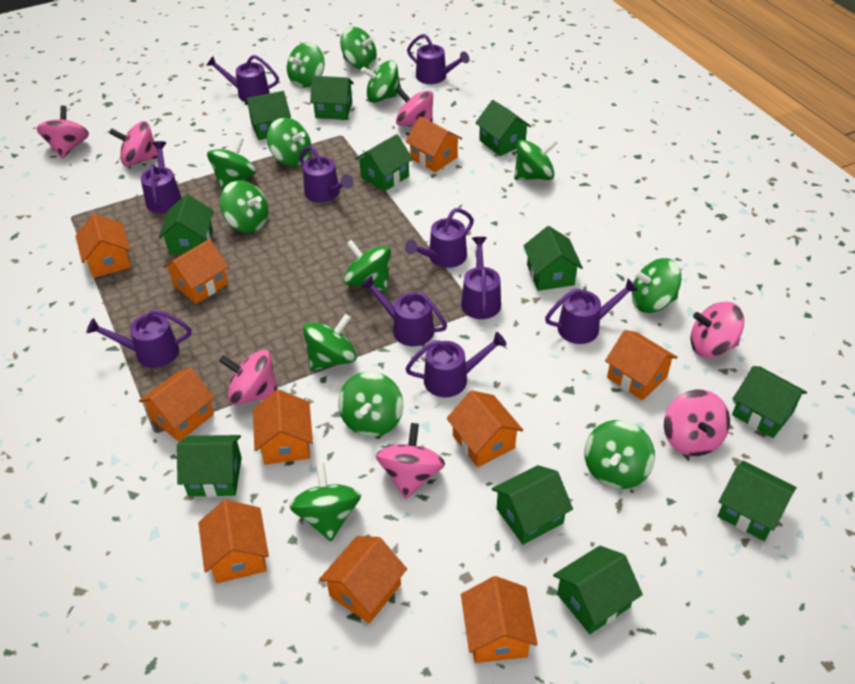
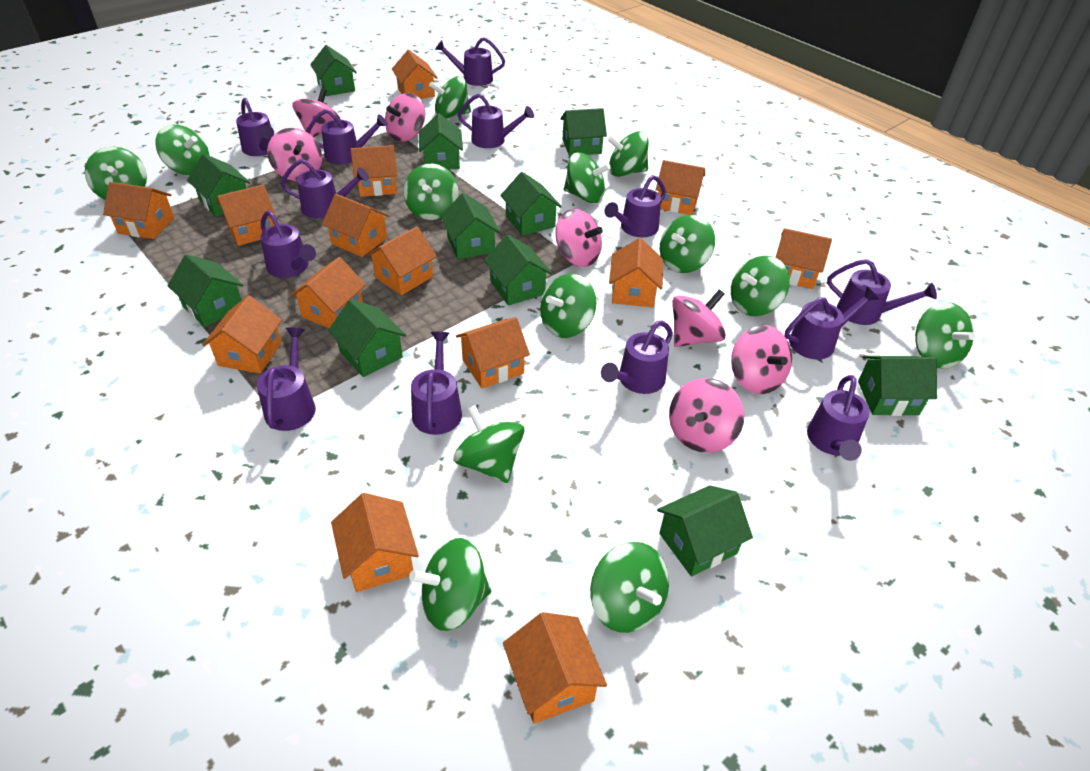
orange house: [76,214,131,278] [139,368,215,442] [163,239,229,304] [198,500,269,583] [253,389,313,465] [319,536,407,624] [405,117,462,172] [447,390,523,467] [461,576,538,663] [605,330,678,400] = 10 -> [103,182,174,239] [202,295,282,374] [217,184,276,246] [290,257,366,328] [322,194,390,257] [331,493,419,592] [351,145,398,197] [366,226,437,295] [392,50,438,99] [456,317,530,388] [503,612,607,724] [609,238,663,307] [656,160,705,215] [776,228,832,289] = 14
purple watering can: [87,309,191,368] [141,141,182,213] [207,55,279,102] [299,146,354,202] [361,276,447,346] [405,208,474,268] [405,332,507,397] [407,34,469,84] [461,237,501,319] [545,279,638,344] = 10 -> [236,98,274,156] [257,328,316,431] [260,211,316,278] [281,159,369,218] [306,109,388,164] [411,332,462,435] [435,37,505,86] [458,94,534,148] [601,321,673,394] [604,175,666,237] [785,287,879,359] [807,375,870,461] [827,259,937,325] = 13

